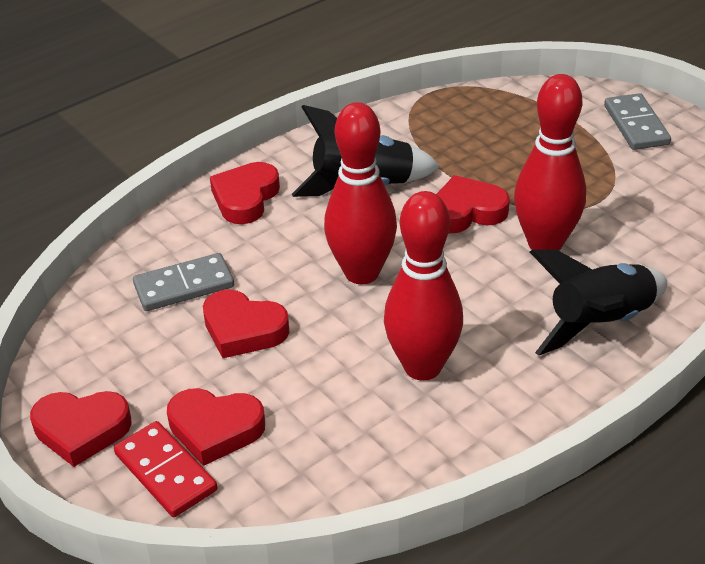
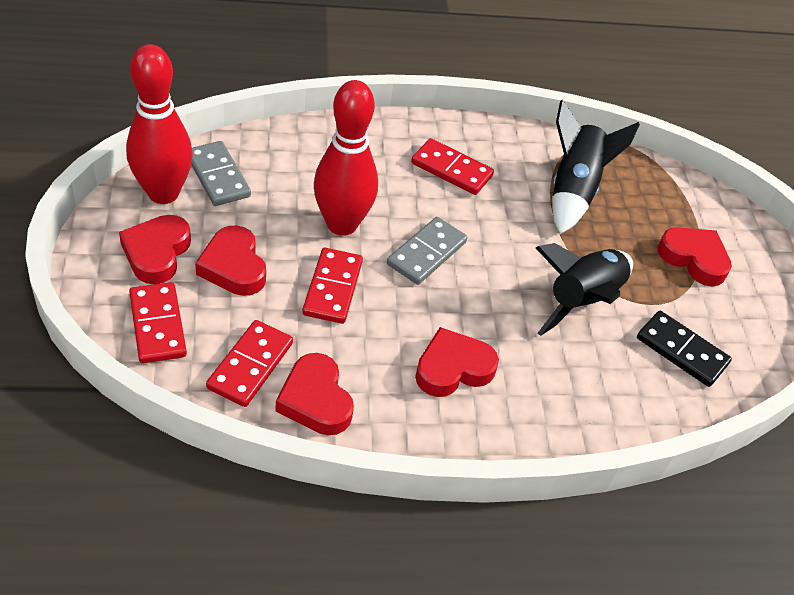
black domino: none = 0 -> [637,311,732,387] = 1
red bowling pin: [324,102,397,284] [384,191,463,381] [514,74,586,251] = 3 -> [126,44,193,204] [314,80,378,236] = 2
red domino: [114,421,217,517] = 1 -> [129,282,187,363] [206,320,293,407] [302,248,363,324] [411,138,494,195] = 4

